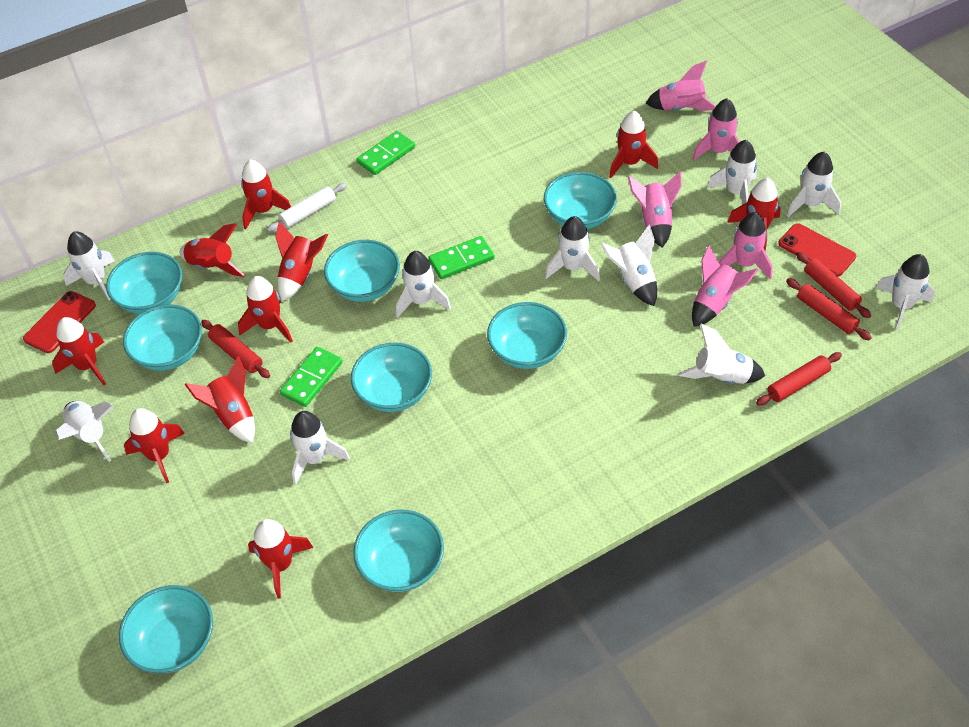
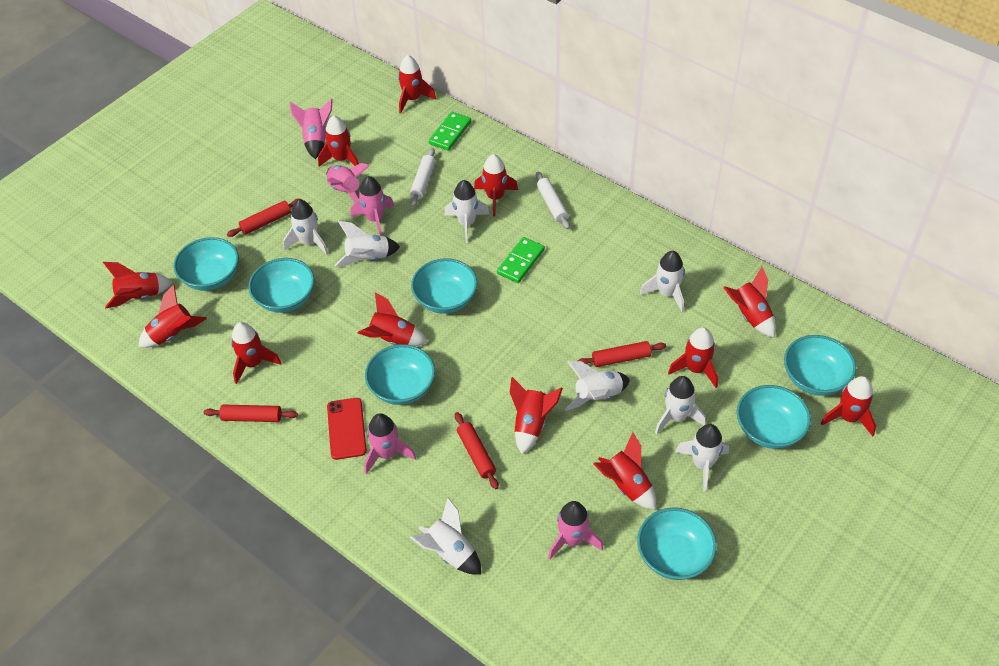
green domino: [280,347,343,407] [357,131,415,175] [428,236,495,279] = 3 -> [429,112,471,151] [497,237,545,283] = 2
red phone: [23,291,96,353] [778,223,856,276] = 2 -> [327,398,367,460] = 1
red rocket: [52,317,106,385] [124,408,185,483] [180,223,246,277] [184,356,255,443] [238,276,293,343] [241,159,291,230] [248,519,314,599] [275,221,328,301] [609,111,658,178] [727,178,781,251] = 10 -> [103,262,173,309] [139,284,207,348] [231,322,282,384] [318,115,359,167] [357,292,428,346] [398,55,436,114] [474,154,518,217] [510,377,563,454] [593,432,656,510] [668,327,718,388] [723,267,776,338] [821,376,876,436] = 12
turquoise bowl: [106,252,182,314] [119,585,213,673] [123,304,202,371] [324,240,400,302] [351,343,432,412] [353,510,444,592] [487,302,567,369] [544,172,617,229] = 8 -> [173,237,239,291] [248,258,315,313] [365,344,435,405] [411,258,478,314] [637,507,717,580] [737,385,811,449] [784,335,856,396] = 7
white rocket: [56,401,115,462] [63,231,115,300] [290,411,350,485] [396,251,451,318] [545,216,600,281] [600,225,657,306] [678,324,765,384] [707,140,757,204] [787,152,841,217] [875,254,935,330] = 10 -> [283,199,328,255] [335,221,400,267] [410,498,481,575] [444,180,489,243] [565,361,630,411] [640,251,685,312] [655,376,706,435] [675,424,729,491] = 8
white rolling pin: [267,183,347,232] = 1 -> [410,148,435,207] [536,171,570,229] = 2

